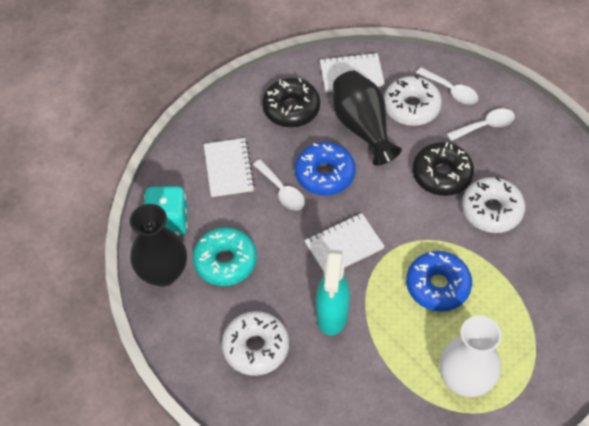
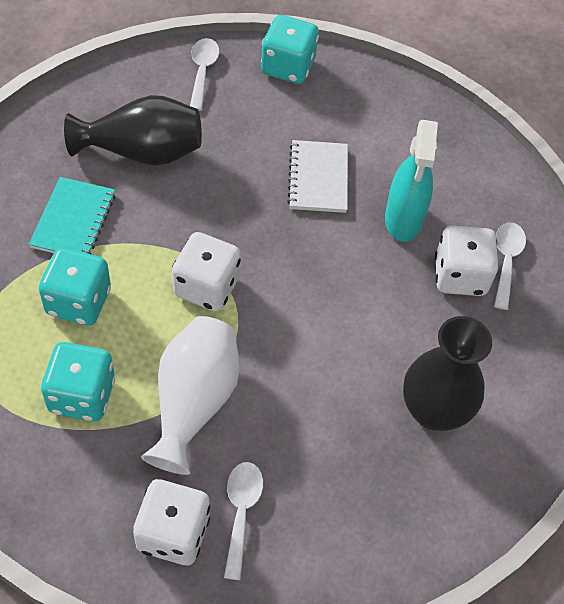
black donut: [262,78,320,127] [413,142,474,196] = 2 -> none = 0
blue donut: [295,142,356,195] [406,251,472,312] = 2 -> none = 0
turquoise dice: [144,186,188,236] = 1 -> [39,248,111,326] [41,342,115,421] [261,15,319,84] = 3
turquoise donut: [193,227,257,286] = 1 -> none = 0
turquoise notebook: none = 0 -> [29,177,116,255] = 1
white dice: none = 0 -> [133,479,210,565] [172,232,241,311] [435,226,498,296] = 3
white donut: [222,311,289,376] [384,75,442,126] [462,177,525,233] = 3 -> none = 0
white notebook: [204,138,255,197] [304,213,385,271] [320,53,385,92] = 3 -> [287,140,348,213] = 1

